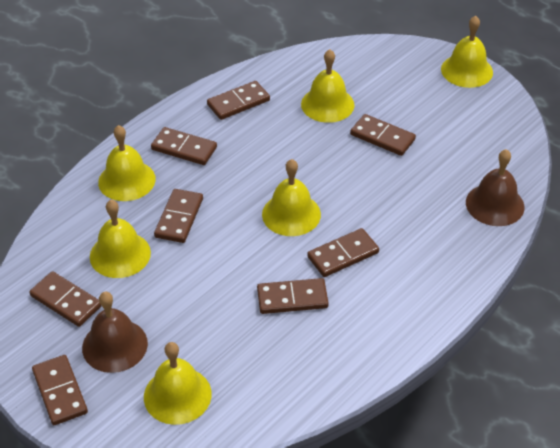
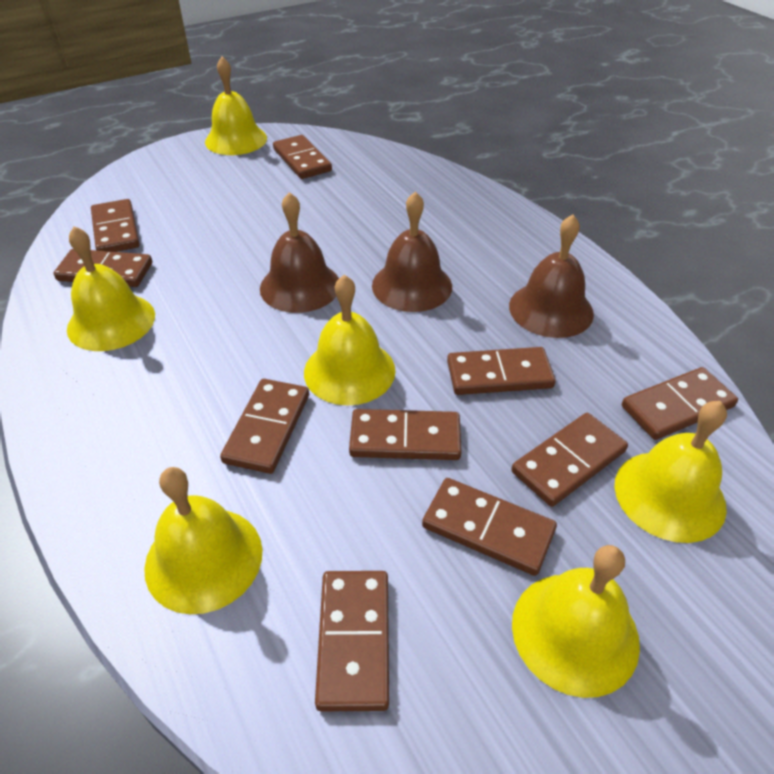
brown bell: [82,292,148,373] [466,149,525,226] = 2 -> [260,192,339,313] [372,191,452,312] [509,215,594,338] = 3
brown domino: [30,271,102,327] [32,355,88,425] [151,127,217,165] [154,189,203,243] [207,81,270,120] [257,278,329,314] [307,228,379,277] [350,114,416,156] = 8 -> [54,249,152,287] [91,199,140,252] [220,379,309,474] [273,135,332,179] [315,571,389,712] [349,409,461,460] [422,478,557,576] [447,347,556,395] [511,413,628,507] [622,367,738,440] = 10

